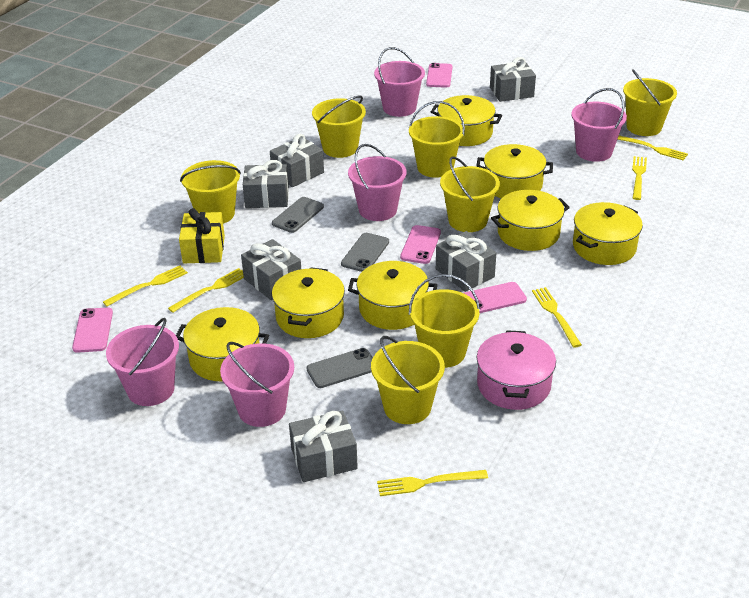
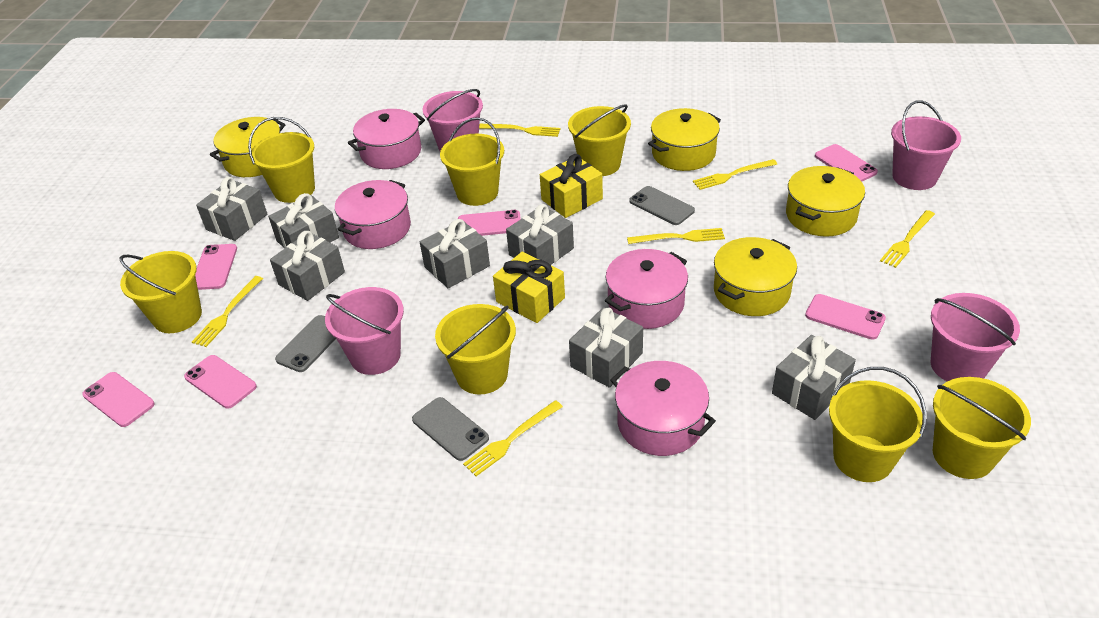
grey gift: [241,239,301,300] [243,160,289,208] [270,134,324,187] [289,411,358,482] [436,231,496,292] [490,57,536,102] = 6 -> [196,177,267,241] [268,193,339,249] [270,231,345,301] [420,219,490,288] [506,204,574,265] [569,307,643,388] [772,335,856,420] = 7
pink bucket: [106,318,179,406] [220,342,294,427] [348,144,406,221] [374,47,425,117] [571,88,627,162] = 5 -> [325,287,404,375] [423,89,483,151] [891,100,961,190] [930,293,1020,381] = 4
pink phone: [72,307,113,353] [400,225,441,264] [426,63,452,88] [464,282,527,313] = 4 -> [82,372,155,427] [184,355,257,409] [195,244,237,290] [458,210,521,236] [805,294,886,340] [815,144,878,182] = 6
pink pot: [477,330,556,410] = 1 -> [335,180,411,249] [348,109,425,169] [605,249,688,329] [610,361,716,456] = 4
yellow gift: [179,208,225,263] = 1 -> [493,252,565,323] [540,154,603,218] = 2
yellow pot: [176,307,269,381] [272,267,345,338] [348,261,437,330] [431,95,502,146] [476,144,553,199] [491,190,570,251] [573,202,643,265] = 7 -> [210,117,286,177] [648,108,721,171] [714,237,797,316] [786,166,865,237] = 4

